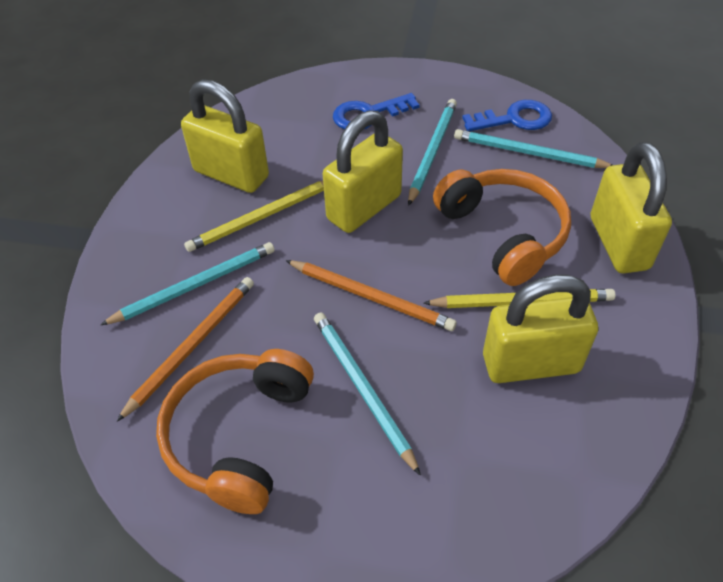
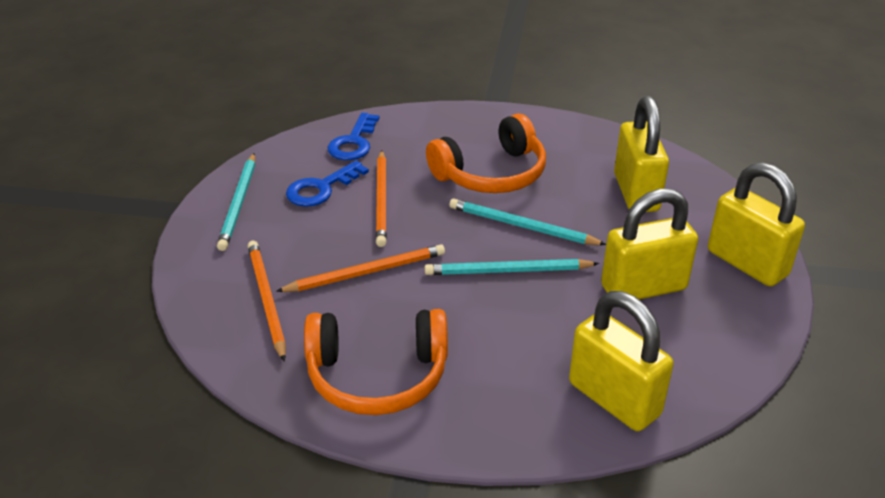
orange pencil: [116,277,254,422] [286,260,457,331] = 2 -> [248,241,286,362] [276,244,445,292] [376,150,387,247] = 3
turquoise pencil: [100,242,275,325] [314,312,421,476] [408,99,457,206] [454,129,612,168] = 4 -> [217,153,255,251] [425,259,599,275] [449,198,606,245] = 3
yellow pencil: [184,181,324,252] [424,289,616,308] = 2 -> none = 0

